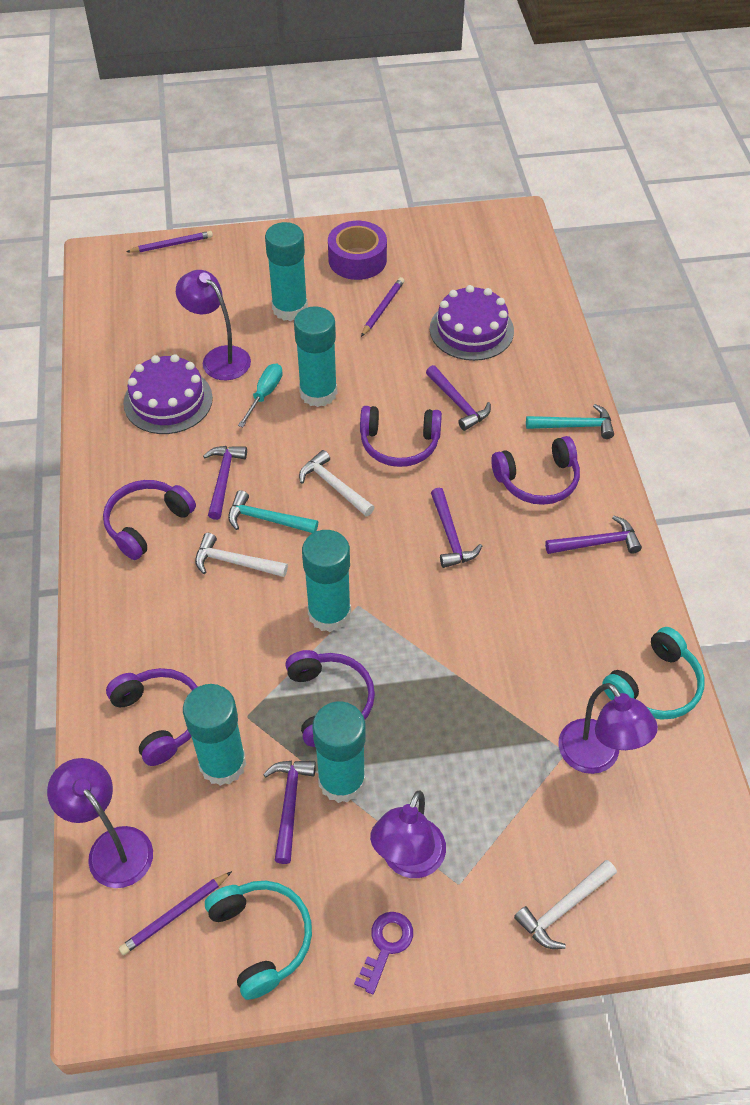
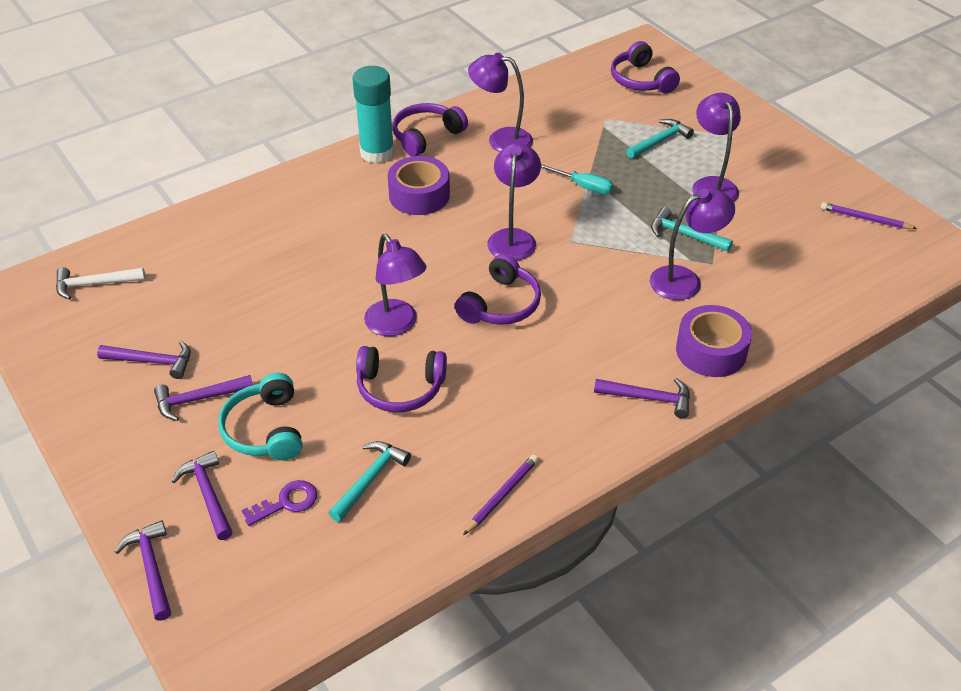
purple cake: [123,354,213,434] [430,285,514,361] = 2 -> none = 0
purple headphones: [103,480,196,560] [106,668,198,766] [285,650,375,747] [360,406,442,467] [491,436,580,505] = 5 -> [356,346,447,412] [392,103,468,156] [455,254,541,325] [611,41,680,93] = 4
purple lamp: [47,758,153,888] [176,270,251,381] [370,791,446,878] [558,683,658,774] = 4 -> [364,234,427,336] [468,53,533,152] [487,143,541,261] [650,188,735,300] [692,93,741,202] = 5
purple pencil: [119,871,232,955] [126,231,213,253] [361,277,405,337] = 3 -> [463,455,538,535] [821,202,917,229] = 2
purple tape: [328,221,387,280] = 1 -> [388,156,450,215] [676,305,752,377] = 2
turquoise glue stick: [183,684,246,786] [265,222,308,321] [294,306,337,407] [302,530,351,632] [312,701,366,803] = 5 -> [352,66,394,164] = 1
turquoise hammer: [228,490,318,533] [526,404,614,439] = 2 -> [329,441,411,522] [626,119,694,159] [651,207,733,252] = 3
turquoise headphones: [205,881,312,1000] [602,627,705,720] = 2 -> [218,373,302,460] = 1
white hammer: [195,533,288,577] [299,450,374,516] [514,860,617,949] = 3 -> [56,267,145,300] = 1

